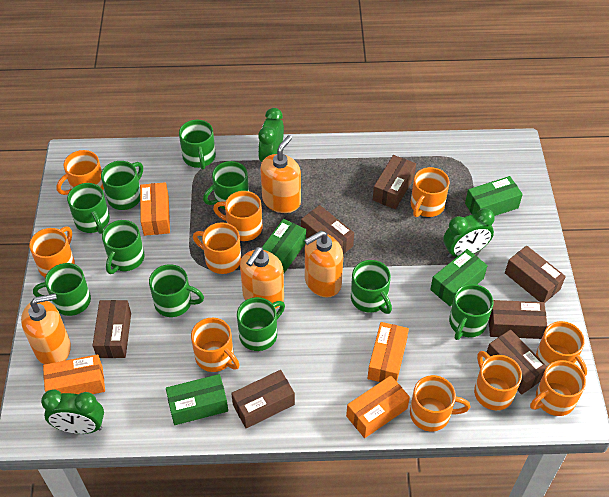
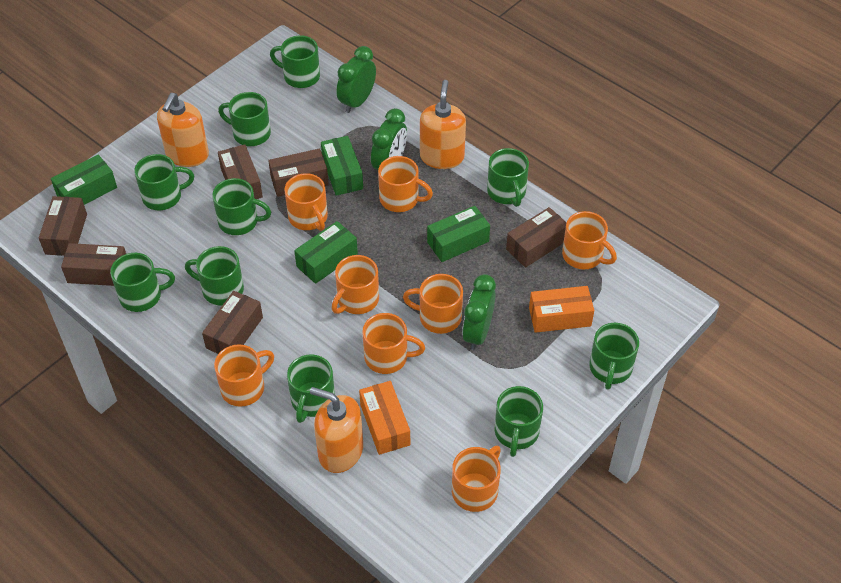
brown box: [93,300,131,358] [231,370,295,428] [301,205,354,254] [373,155,416,209] [486,329,547,395] [489,300,547,339] [505,245,566,303] = 7 -> [39,196,87,256] [61,243,126,286] [202,291,263,354] [218,144,263,199] [268,148,329,197] [506,207,567,268] = 6
orange box: [43,354,105,394] [140,182,170,236] [346,376,410,438] [367,322,409,382] = 4 -> [359,381,410,455] [529,286,594,333] = 2
orange mug: [29,226,75,277] [57,150,104,195] [191,318,240,372] [193,222,241,274] [213,191,262,241] [410,375,470,432] [411,167,450,217] [474,351,522,410] [530,360,586,416] [536,321,587,376] = 10 -> [214,344,274,407] [284,173,328,231] [332,255,379,314] [362,313,425,374] [378,156,433,212] [403,274,463,334] [452,446,501,512] [562,211,617,269] = 8
orange soap dispenser: [21,293,71,365] [240,247,284,309] [260,135,301,213] [304,231,343,298] = 4 -> [157,93,209,167] [310,387,363,473] [420,80,466,169] = 3

